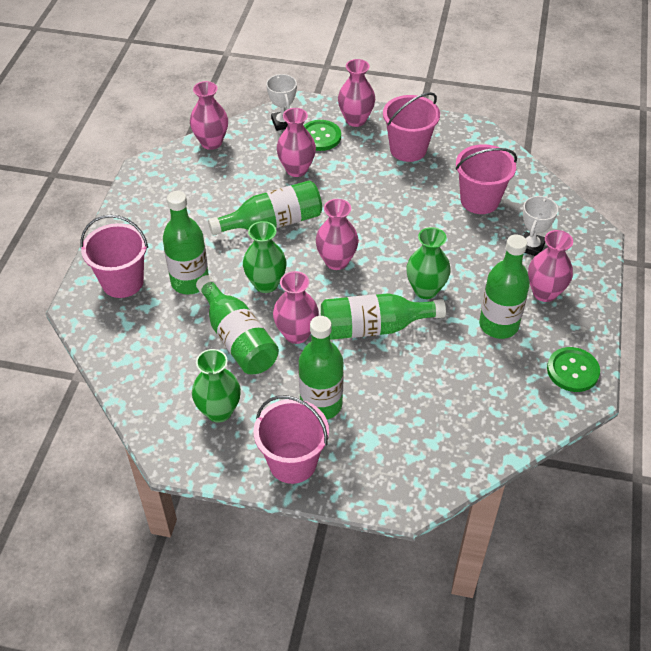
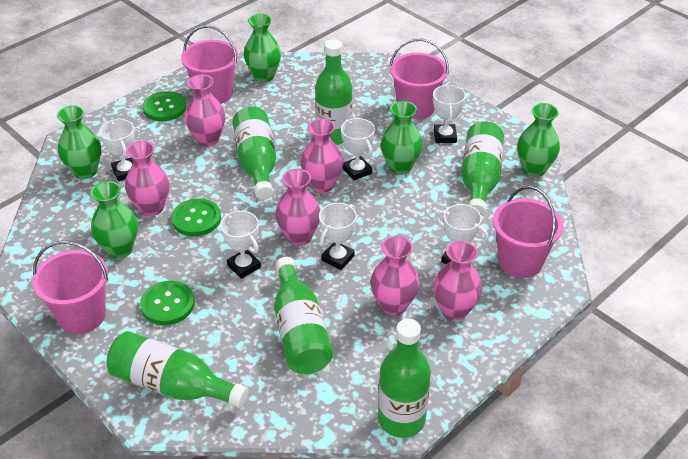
green button: [304,120,341,151] [547,347,600,392] = 2 -> [140,281,195,325] [143,91,186,121] [171,198,221,236] = 3
green vase: [192,349,241,422] [243,221,287,293] [406,227,451,299] = 3 -> [57,105,101,179] [91,181,138,258] [244,14,281,82] [381,101,423,174] [517,103,560,177] = 5
white trophy: [266,74,297,131] [523,196,558,256] = 2 -> [99,119,135,181] [220,211,261,279] [319,203,357,270] [341,118,375,181] [433,85,466,143] [435,204,488,264] = 6

